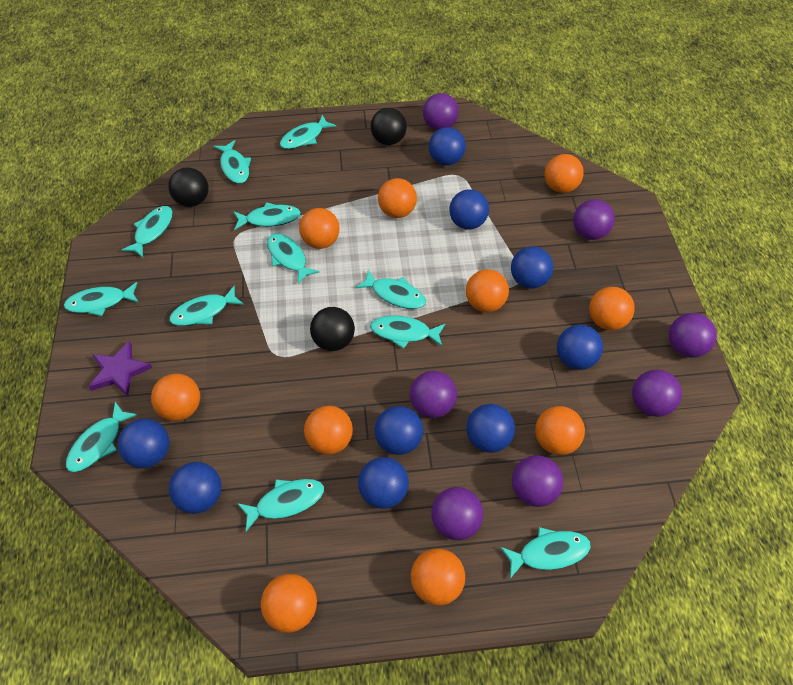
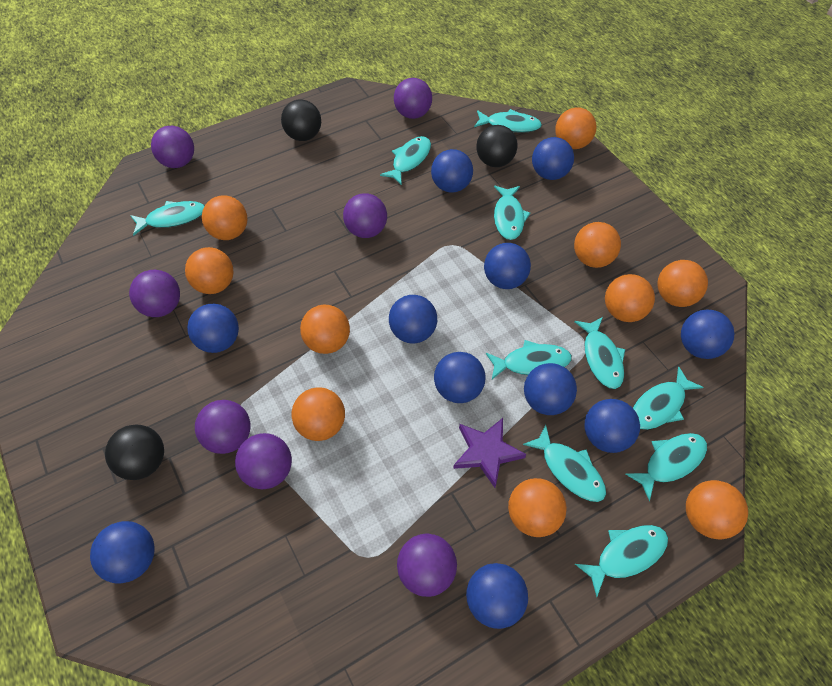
blue ball: [118,419,170,468] [169,462,222,514] [358,457,409,509] [375,406,423,455] [429,127,466,165] [449,189,489,230] [466,404,515,453] [511,246,553,289] [557,325,603,370] = 9 -> [90,521,155,584] [187,304,239,353] [389,295,437,343] [431,149,473,193] [434,352,485,403] [466,563,528,629] [484,243,531,289] [524,363,577,415] [532,137,574,180] [585,399,640,453] [681,310,735,359] = 11
turquoise fish: [64,282,139,316] [66,402,138,472] [121,206,173,258] [169,285,244,326] [214,140,251,184] [233,202,301,230] [237,479,324,532] [267,233,320,284] [280,115,336,149] [356,270,426,309] [370,315,445,349] [500,527,591,579] = 12 -> [130,201,204,235] [380,136,431,185] [474,109,542,133] [486,340,572,379] [494,186,530,240] [523,425,606,502] [574,317,625,389] [575,525,668,597] [626,433,707,501] [633,367,704,430] = 10

